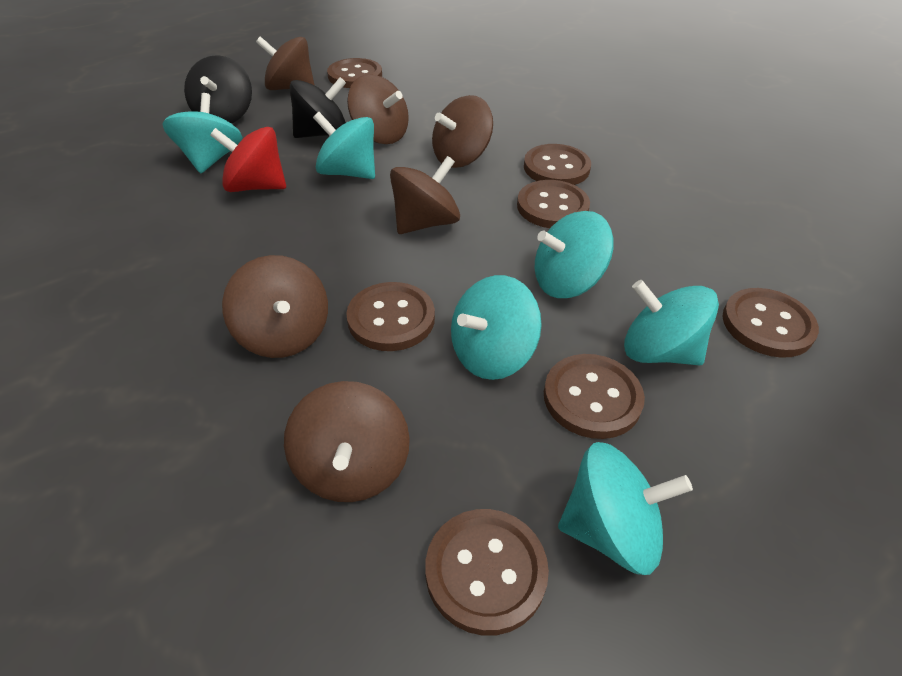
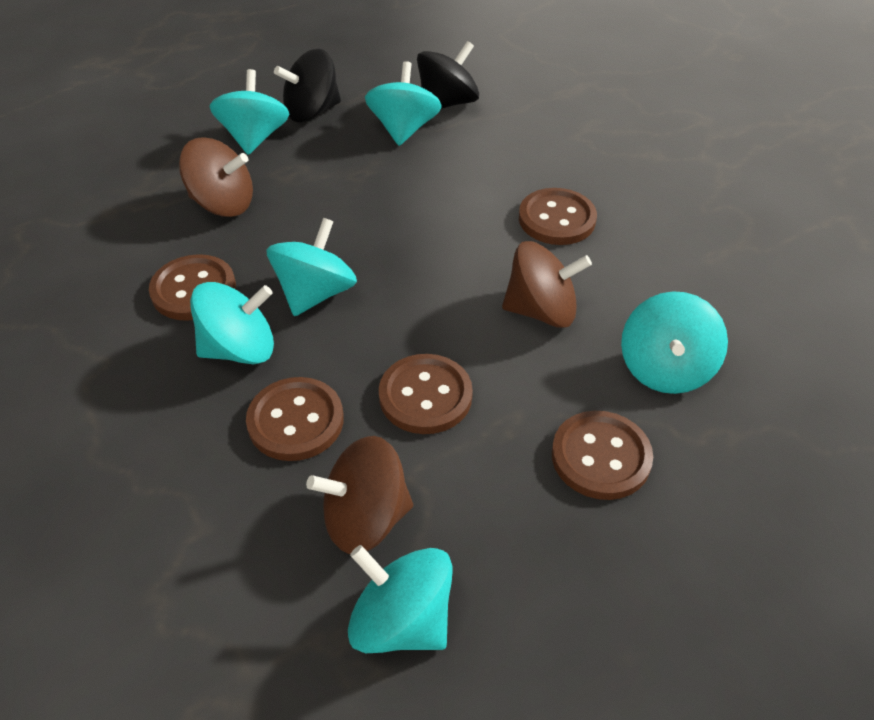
brown button: [327,58,382,88] [346,282,435,351] [425,509,549,636] [517,180,590,228] [524,144,591,185] [544,354,645,439] [722,288,819,358] = 7 -> [149,254,236,321] [246,377,344,461] [379,354,473,434] [519,188,597,245] [552,411,653,500] = 5
brown spinning top: [222,255,328,358] [256,36,314,90] [284,381,410,502] [347,75,409,144] [390,156,460,234] [432,95,493,168] = 6 -> [179,137,253,217] [306,436,413,554] [502,241,592,328] = 3
red spinning top: [210,127,286,192] = 1 -> none = 0

